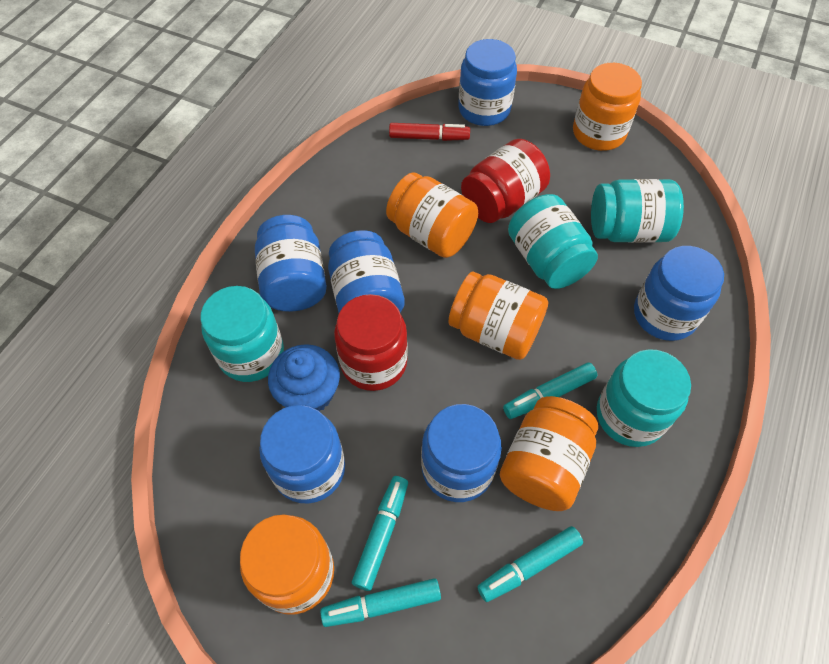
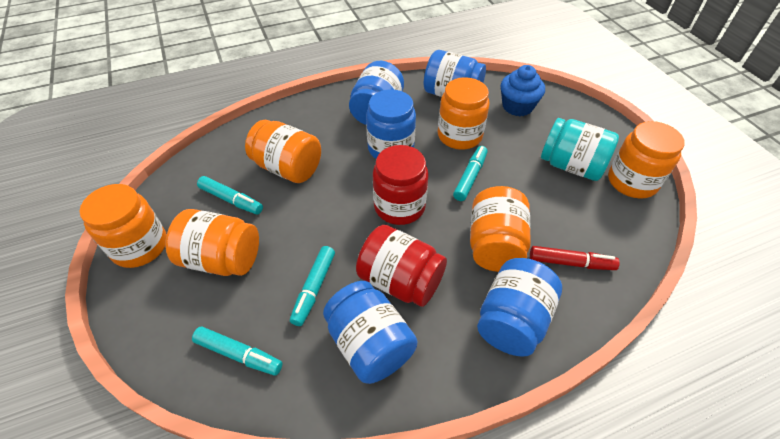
blue jar: [255,215,327,312] [260,405,345,503] [328,230,405,313] [421,404,502,502] [458,39,517,126] [634,246,724,341] = 6 -> [323,281,418,384] [349,61,404,125] [366,89,416,159] [424,50,486,97] [477,258,562,357] = 5
orange jar: [240,514,334,615] [386,172,478,258] [448,272,548,360] [500,396,598,511] [573,63,642,151] = 5 -> [79,184,166,268] [165,209,259,276] [245,120,321,183] [438,77,489,150] [470,186,531,272] [608,121,685,199] = 6
turquoise jar: [200,286,284,382] [508,194,598,289] [591,179,684,243] [597,349,691,447] = 4 -> [541,118,619,181] = 1

